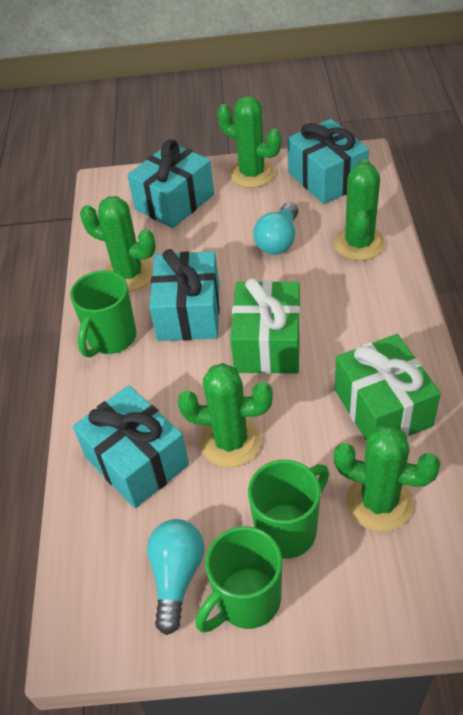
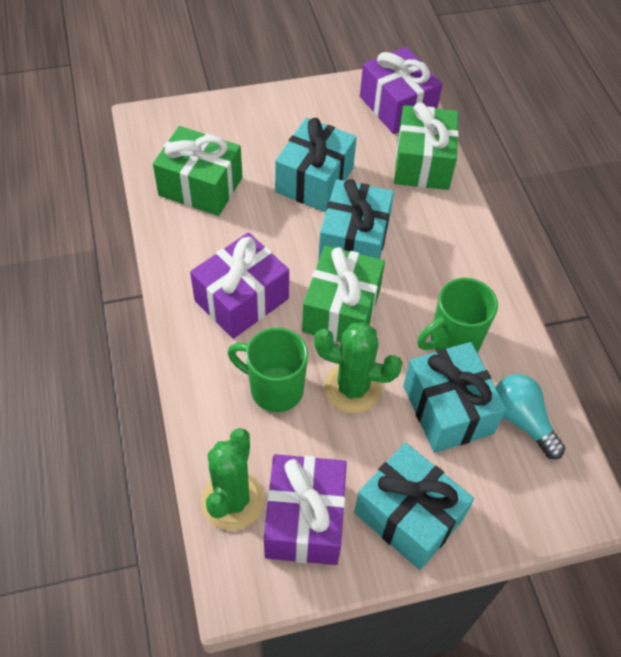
green cactus: [80,196,156,292] [177,363,273,468] [217,96,281,188] [334,159,385,261] [334,425,441,532] = 5 -> [201,428,264,530] [314,322,403,414] = 2
green gift: [230,278,300,374] [335,334,441,440] = 2 -> [153,126,242,216] [302,245,385,342] [394,102,459,190] = 3
green mug: [70,270,137,358] [196,526,282,633] [248,460,329,558] = 3 -> [227,327,308,412] [417,278,498,352] = 2
purple gift: none = 0 -> [190,232,289,339] [264,454,347,565] [360,47,442,134] = 3
turquoise light bulb: [147,519,204,635] [253,202,298,255] = 2 -> [496,374,565,459] = 1

